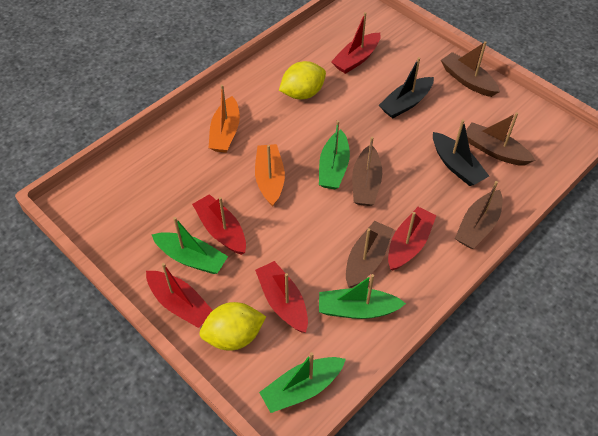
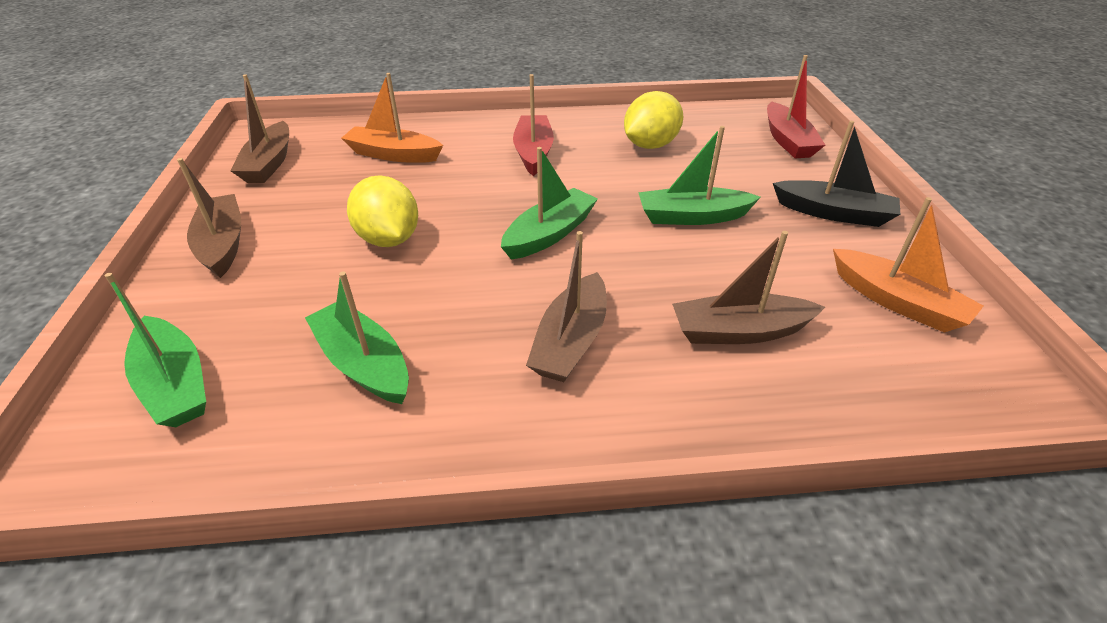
black boat: [379,57,434,119] [433,119,489,186] = 2 -> [773,121,900,227] = 1
brown boat: [346,221,393,288] [352,137,382,206] [441,41,500,97] [455,181,503,249] [466,113,535,166] = 5 -> [177,158,241,278] [231,74,289,183] [526,231,607,382] [672,231,825,344] = 4
red boat: [146,263,213,328] [192,194,246,255] [255,261,308,333] [331,12,381,74] [388,207,437,271] = 5 -> [513,74,554,176] [767,55,825,158] = 2

